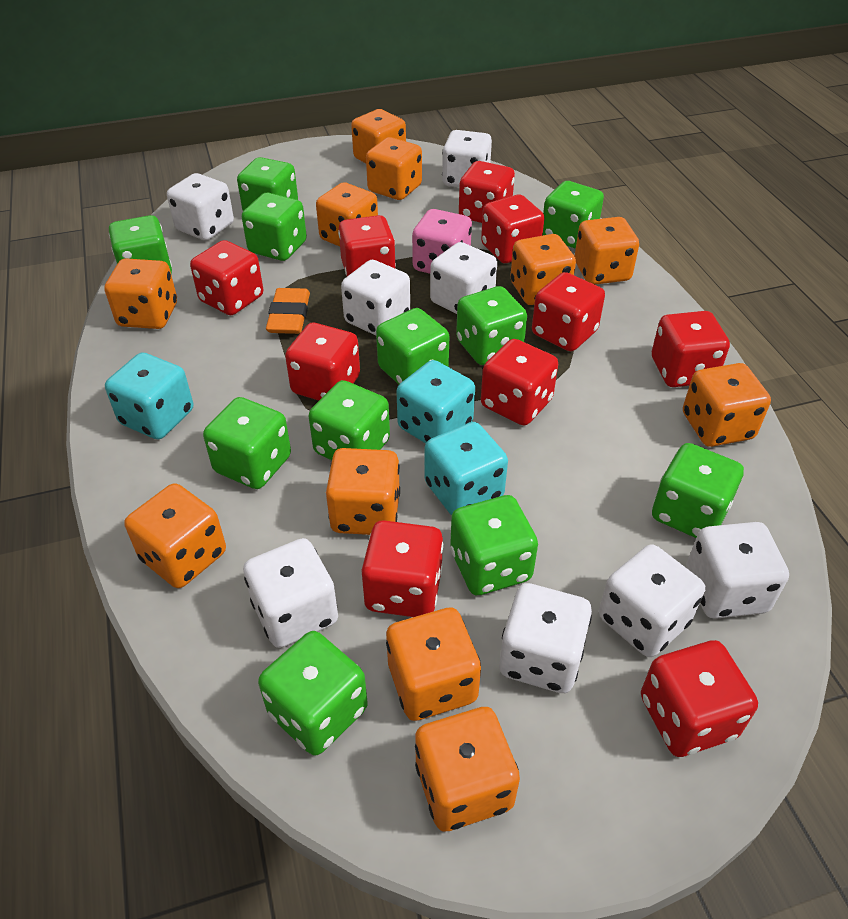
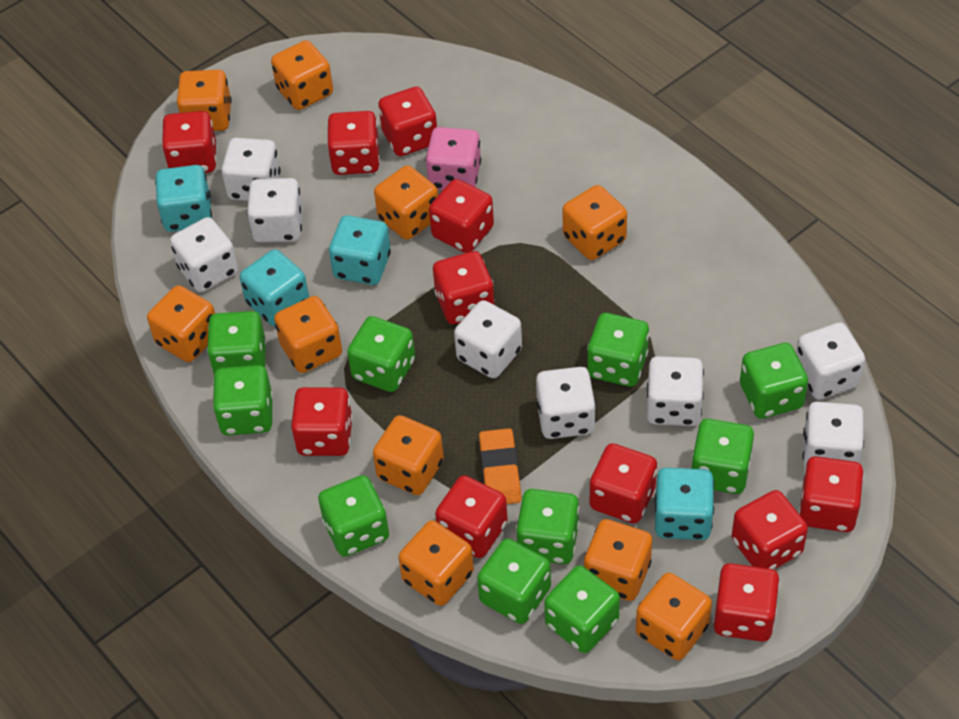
green dice: [109,215,172,274] [203,397,291,489] [237,157,298,211] [242,193,307,261] [258,631,368,756] [309,380,390,460] [376,308,449,384] [450,495,538,595] [456,286,527,365] [542,181,604,249] [652,443,744,538] = 11 -> [207,311,266,375] [213,365,273,435] [318,475,389,557] [347,316,415,392] [477,538,551,624] [516,489,579,564] [544,565,620,653] [587,313,649,387] [691,419,754,494] [740,343,808,419] = 10
orange dice: [104,258,177,329] [125,483,226,588] [316,182,378,247] [326,448,400,535] [351,109,406,163] [366,137,422,200] [386,608,481,721] [415,707,520,832] [510,234,576,305] [575,217,639,285] [683,363,771,447] = 11 -> [147,285,215,362] [177,70,231,131] [271,40,333,110] [274,296,342,373] [373,415,444,495] [374,165,438,240] [398,520,474,606] [563,185,627,260] [584,519,652,601] [636,573,712,660] = 10
red dice: [190,240,263,315] [285,323,360,400] [338,215,396,276] [361,520,443,617] [459,161,515,223] [481,194,544,263] [481,339,558,425] [532,272,605,351] [641,640,758,757] [652,311,730,387] = 10 -> [162,111,217,173] [291,387,353,456] [327,111,380,175] [378,87,437,156] [429,179,494,253] [433,251,494,324] [435,475,508,558] [590,443,657,523] [713,563,780,642] [732,490,808,570] [799,456,864,532] = 11
turquoise dice: [105,353,193,439] [397,360,475,443] [425,422,508,515] = 3 -> [155,165,212,232] [240,249,309,326] [329,215,391,285] [655,468,714,540] = 4

